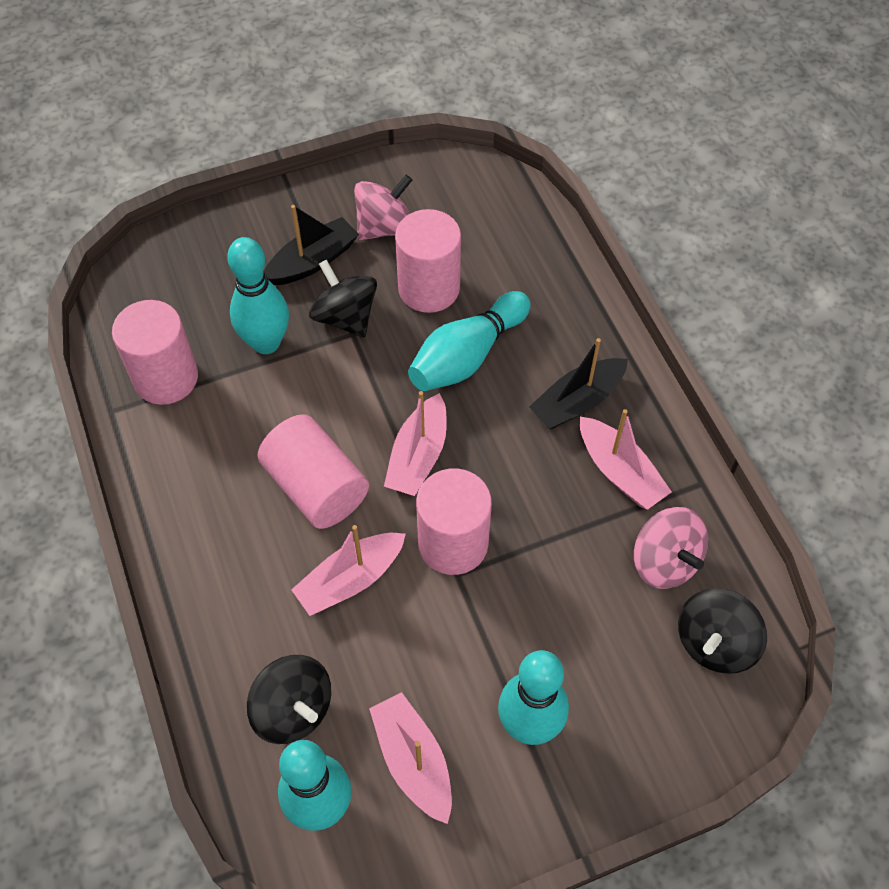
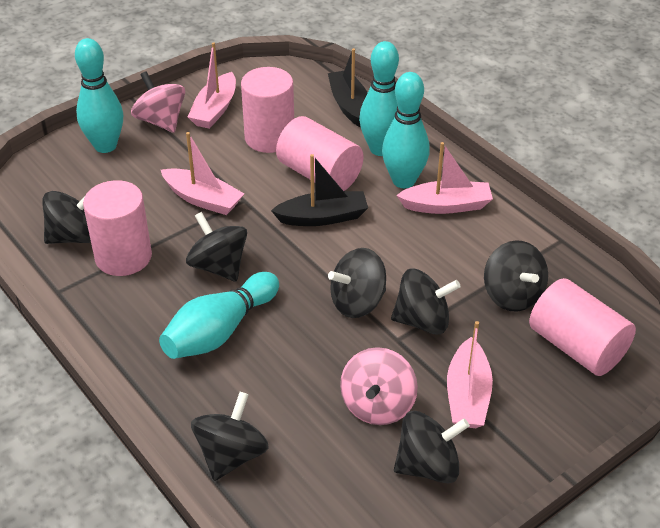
black spinning top: [247,655,331,744] [309,260,377,338] [678,588,767,674] = 3 -> [42,191,91,244] [186,212,247,282] [191,392,269,481] [328,248,386,318] [391,269,461,334] [394,411,470,483] [484,240,548,312] = 7

